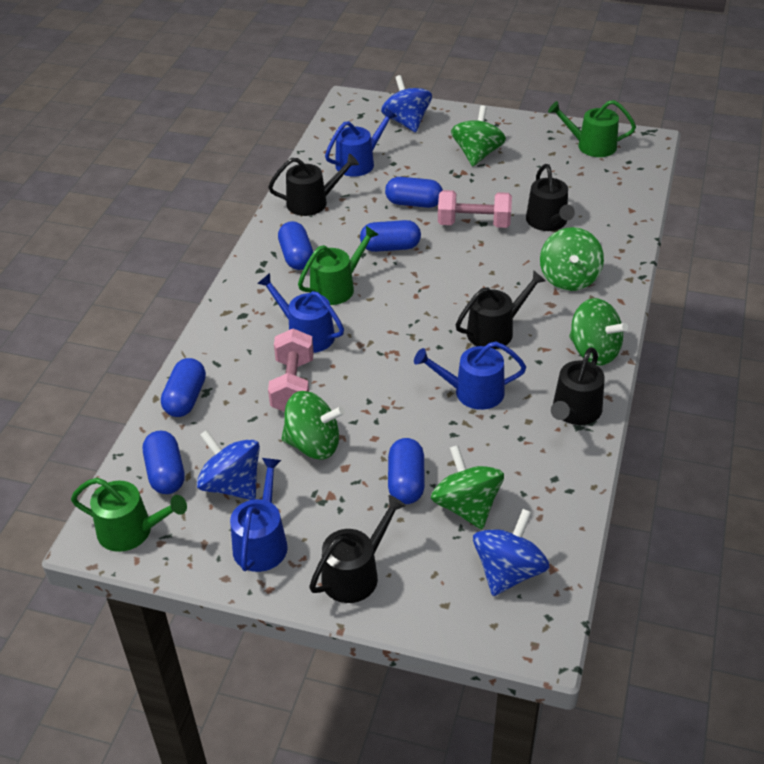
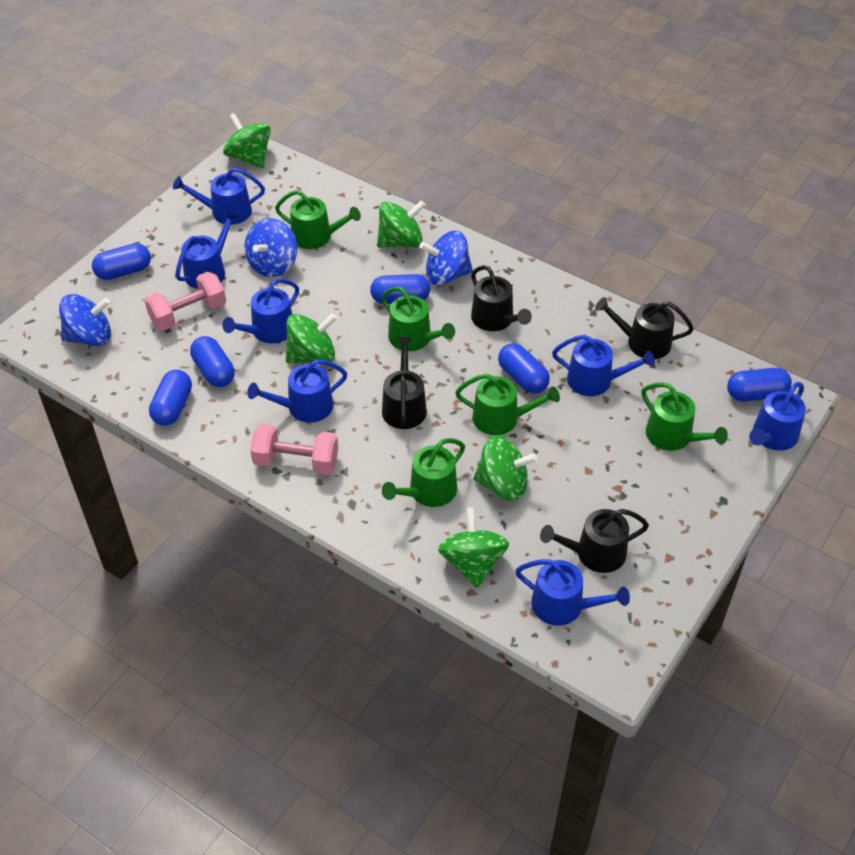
black watering can: [268,154,359,216] [309,495,406,603] [456,270,546,349] [526,164,575,231] [551,347,605,425] = 5 -> [382,337,427,429] [471,265,532,331] [540,509,649,573] [595,297,694,359] = 4
blue watering can: [230,458,288,572] [257,273,344,353] [325,108,397,177] [414,341,526,410] = 4 -> [173,167,265,225] [175,210,238,289] [222,278,299,343] [247,359,347,423] [515,559,630,626] [552,335,655,396] [749,382,806,451] = 7
green watering can: [71,478,187,552] [298,226,379,305] [548,100,636,157] = 3 -> [275,190,361,249] [381,287,455,351] [382,438,465,507] [455,373,560,435] [641,382,728,451] = 5

